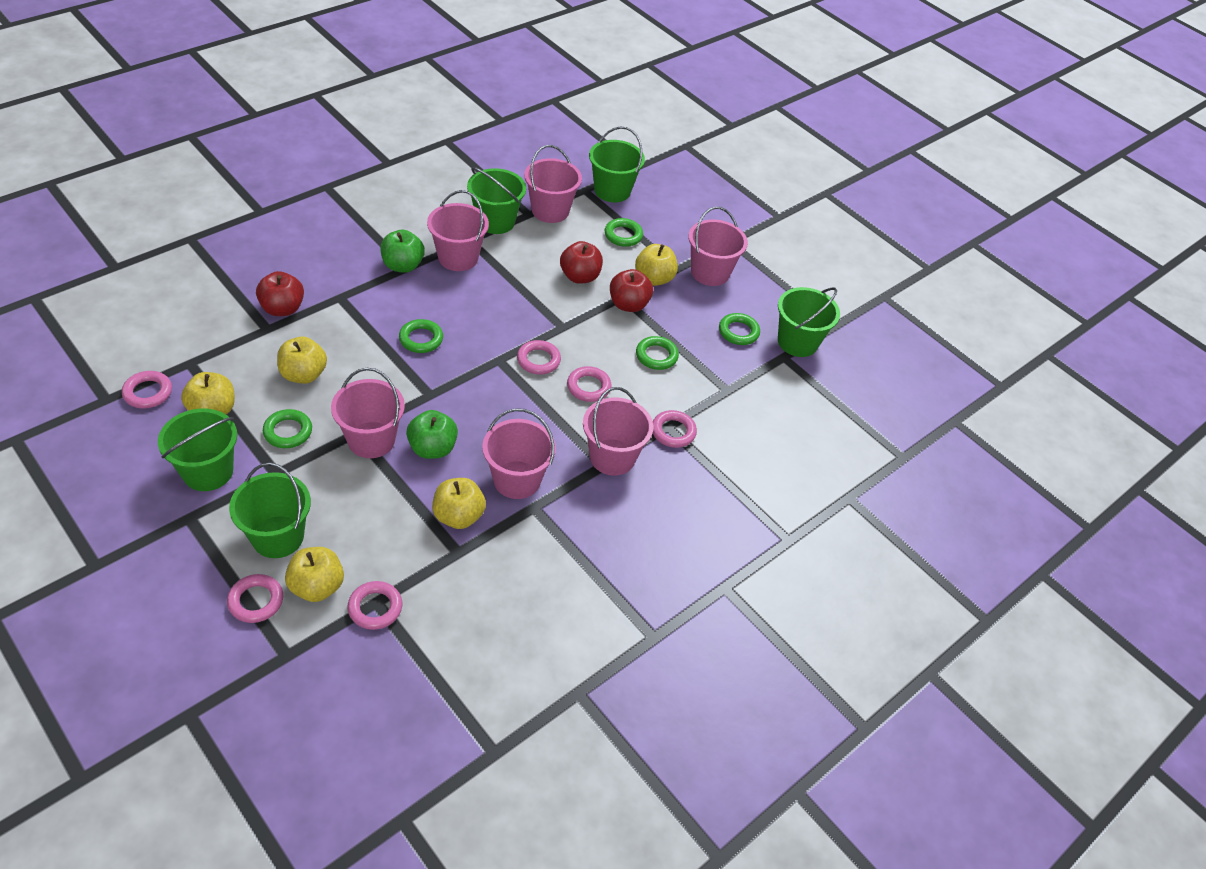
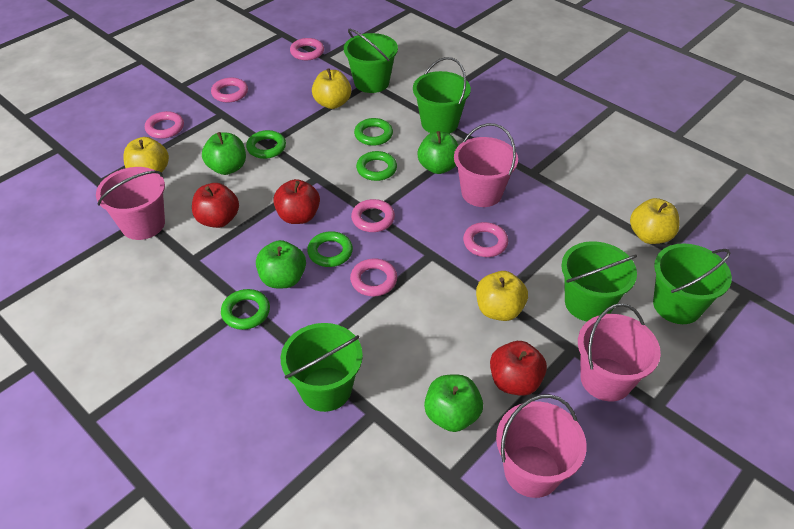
green apple: [380,230,425,273] [406,410,458,459] = 2 -> [202,132,246,175] [256,240,306,289] [417,131,459,174] [424,375,483,432] = 4
pink bucket: [331,368,405,458] [427,190,489,271] [482,408,556,499] [524,145,582,223] [583,387,653,476] [688,207,748,286] = 6 -> [96,167,165,240] [454,123,518,207] [496,394,587,498] [578,303,661,401] = 4
yellow apple: [181,372,235,415] [277,337,327,384] [285,547,344,602] [432,478,486,529] [635,244,678,286] = 5 -> [123,137,169,173] [312,68,351,109] [476,271,528,321] [630,198,680,244] = 4

